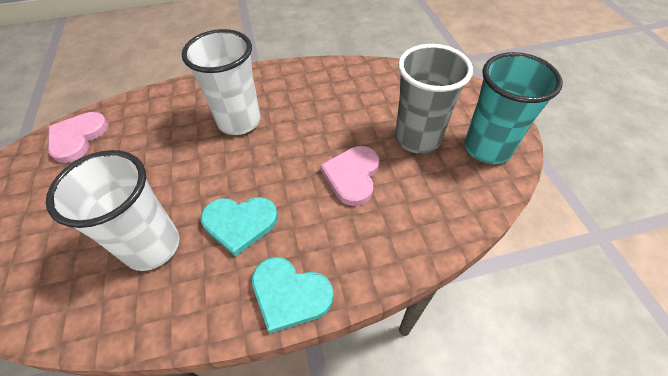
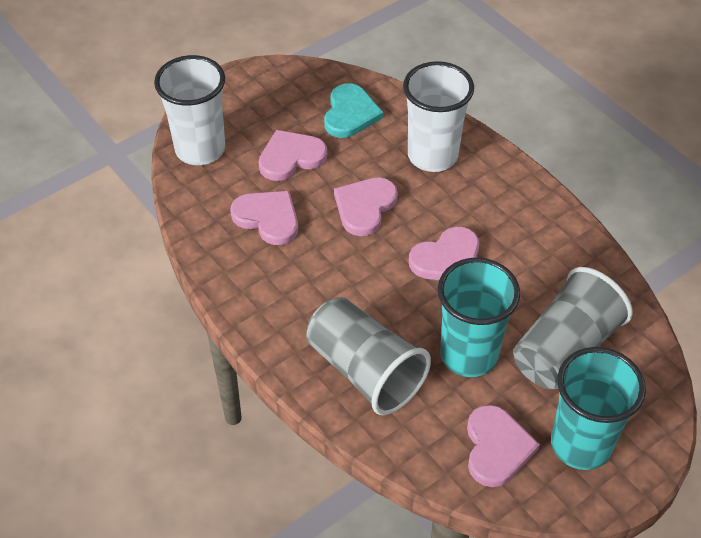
grey cup: [395,44,473,154] = 1 -> [306,297,431,415] [513,267,633,389] = 2
pink heart: [48,112,108,163] [320,146,379,206] = 2 -> [230,191,298,245] [258,130,327,181] [334,177,398,236] [409,227,479,280] [467,405,540,487] = 5
turquoise cup: [464,52,563,164] = 1 -> [438,258,520,377] [551,347,646,470] = 2
turquoise heart: [201,197,278,257] [252,257,334,333] = 2 -> [324,84,383,138] = 1

